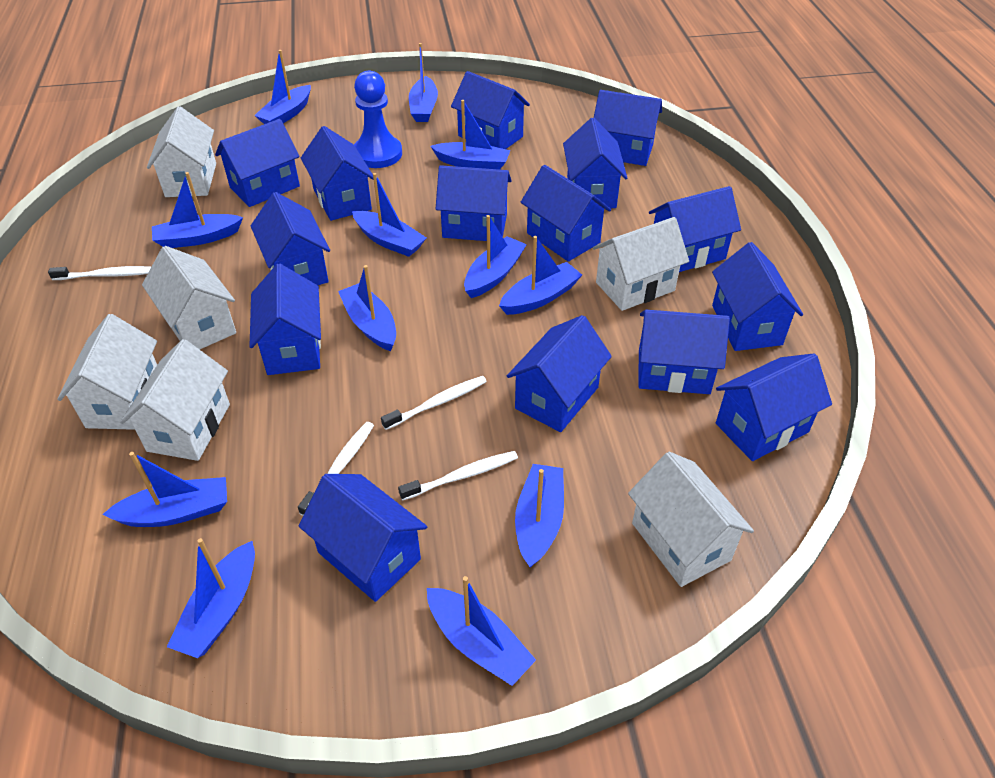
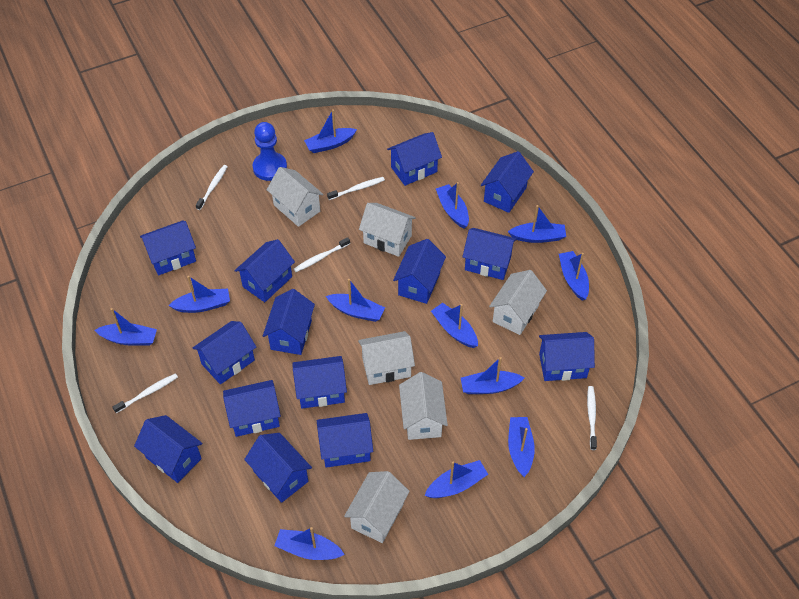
blue house: [215,119,300,207] [249,264,321,375] [251,192,330,285] [299,474,427,602] [301,126,374,221] [436,165,511,241] [451,71,530,149] [507,315,612,432] [521,165,611,262] [563,118,627,209] [593,90,662,166] [639,310,730,394] [649,186,741,272] [712,242,803,351] [716,353,832,461] = 15 -> [134,415,203,483] [140,221,196,276] [193,321,256,385] [223,380,281,437] [234,239,295,302] [244,433,312,503] [263,289,315,355] [292,356,347,409] [317,413,373,468] [387,132,442,186] [393,239,446,304] [462,228,517,280] [481,151,534,213] [539,332,595,381] = 14
white toothbrush: [48,266,151,280] [298,422,374,516] [381,376,487,430] [398,451,518,501] = 4 -> [112,373,178,413] [196,165,228,210] [294,237,350,272] [327,177,385,200] [587,386,597,450] = 5

